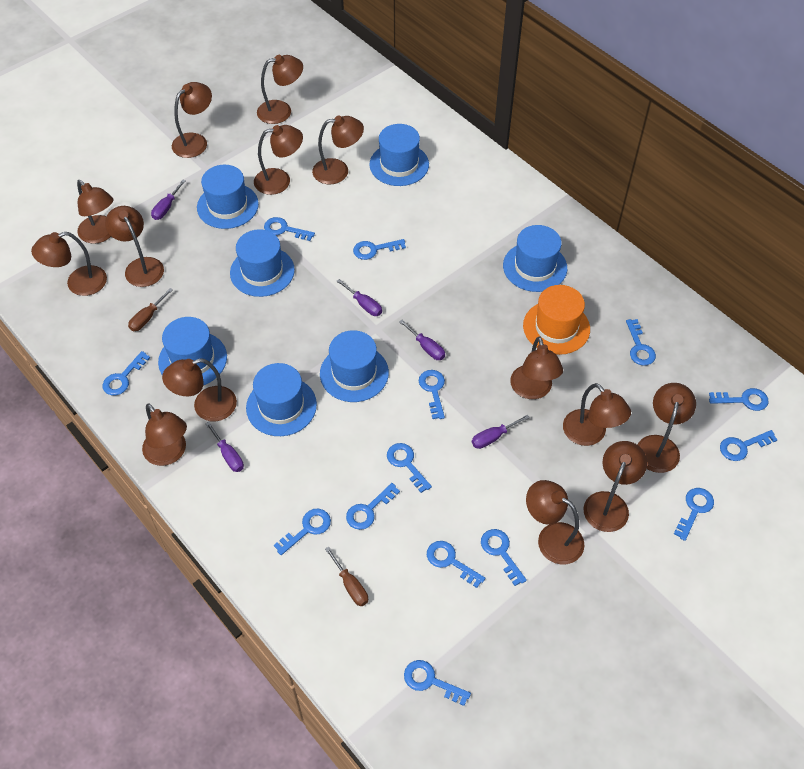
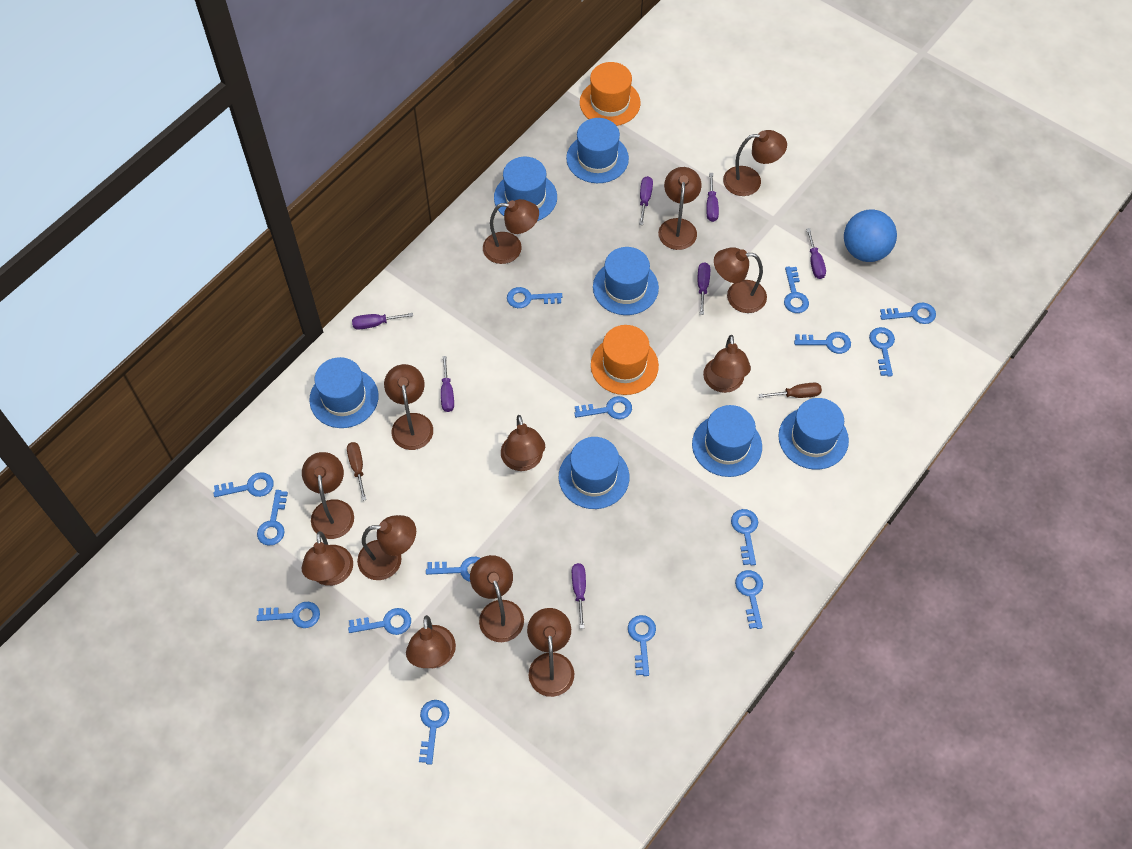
blue ball: none = 0 -> [844,209,897,262] = 1
blue key: [103,351,150,395] [264,217,315,241] [274,509,331,555] [346,483,400,530] [353,239,406,260] [387,443,432,493] [404,660,471,706] [419,370,445,419] [427,541,485,588] [481,529,527,586] [626,319,656,366] [674,488,714,541] [709,388,769,411] [720,430,777,461] = 14 -> [213,472,274,497] [257,490,288,546] [257,602,320,628] [348,608,411,635] [419,700,450,765] [426,557,480,582] [507,287,562,308] [574,396,632,419] [628,615,656,676] [731,509,758,566] [735,570,763,629] [784,266,809,313] [794,332,851,354] [869,327,895,377] [880,303,936,324] = 15
brown lamp: [31,232,107,296] [77,180,114,244] [105,206,164,287] [142,403,187,466] [162,358,237,421] [172,82,212,158] [254,125,303,195] [257,55,303,124] [312,115,364,184] [510,336,563,399] [526,480,584,565] [563,383,631,446] [584,441,647,532] [637,383,696,473] = 14 -> [301,531,353,586] [302,452,354,539] [357,515,416,580] [384,364,433,450] [406,615,456,668] [470,555,524,642] [483,199,539,264] [501,415,545,471] [527,608,574,697] [658,167,701,250] [703,335,751,393] [714,247,767,313] [723,130,787,196] = 13
orange hat: [523,285,590,355] = 1 -> [580,62,641,126] [591,325,659,395] = 2
purple screwdriver: [151,180,185,220] [205,421,244,472] [337,279,382,316] [399,320,445,360] [472,415,530,449] = 5 -> [352,313,413,330] [441,356,454,412] [572,563,586,629] [639,176,653,225] [698,262,710,315] [706,173,719,222] [806,228,826,279] = 7

